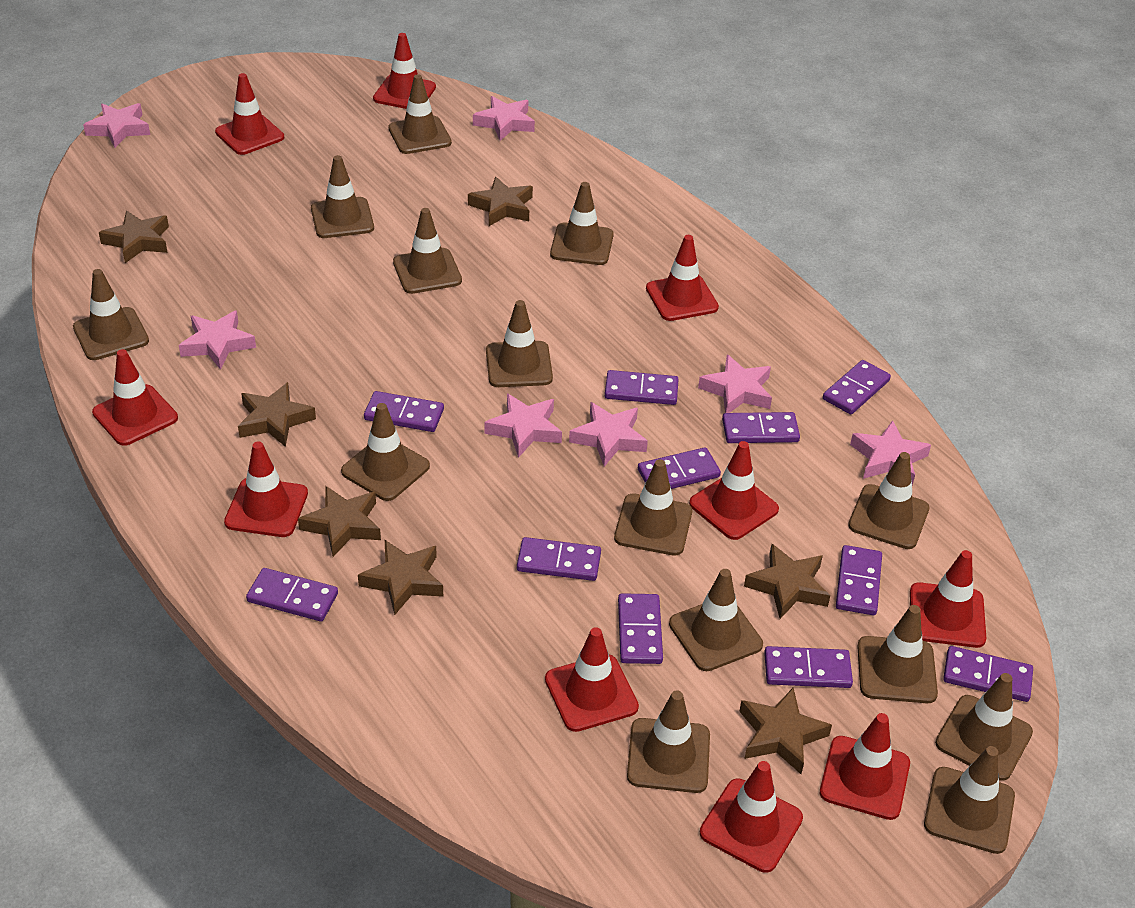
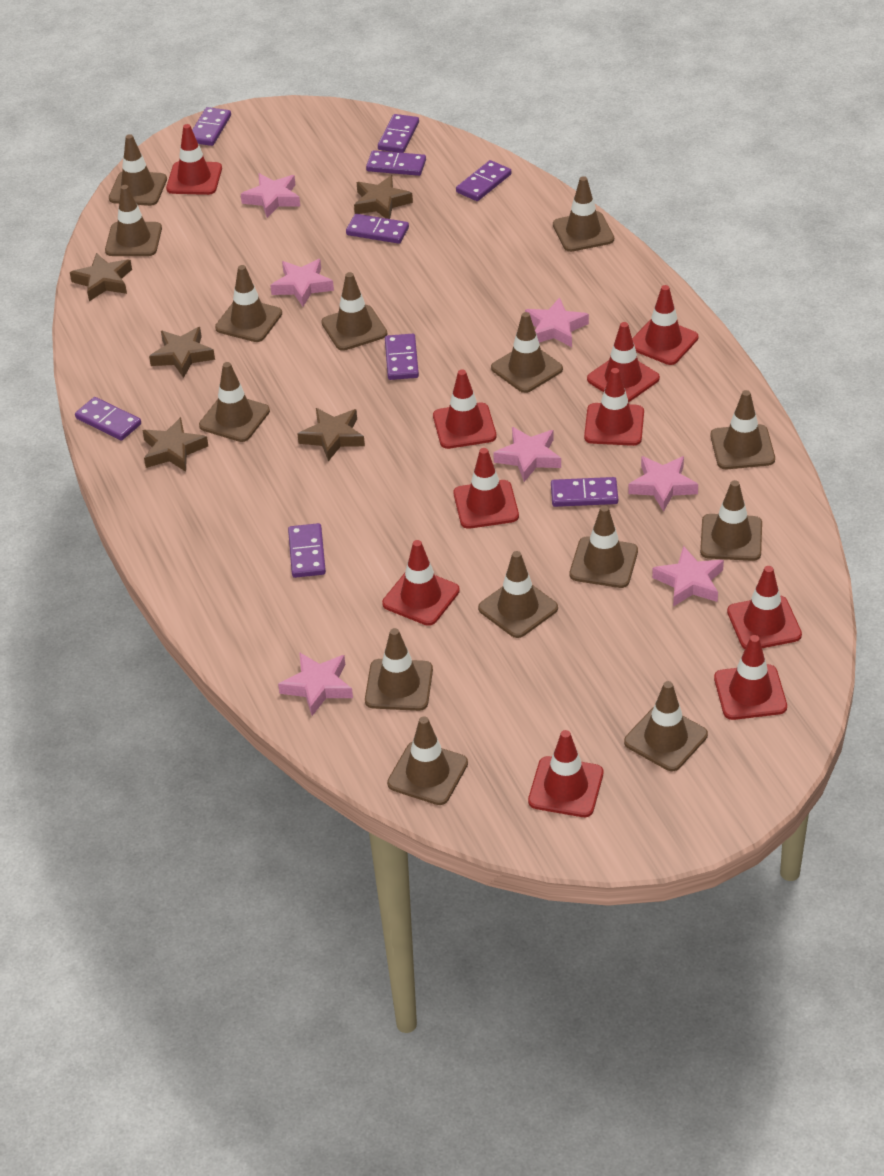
brown star: [99,210,169,263] [238,382,316,447] [298,486,381,557] [358,540,443,615] [468,177,533,226] [739,688,832,774] [744,544,830,619] = 7 -> [70,253,132,301] [142,417,208,472] [149,327,215,378] [298,408,365,461] [354,175,413,219] = 5
purple domino: [246,568,338,622] [364,391,444,432] [517,537,601,581] [605,370,679,405] [618,593,663,664] [638,447,721,489] [722,412,800,443] [764,646,853,688] [823,360,891,414] [836,545,882,615] [943,646,1033,702] = 11 -> [75,397,141,441] [192,107,231,146] [288,523,326,578] [346,214,409,244] [366,150,426,176] [378,114,419,153] [385,334,419,380] [456,160,511,201] [551,477,618,507] = 9

